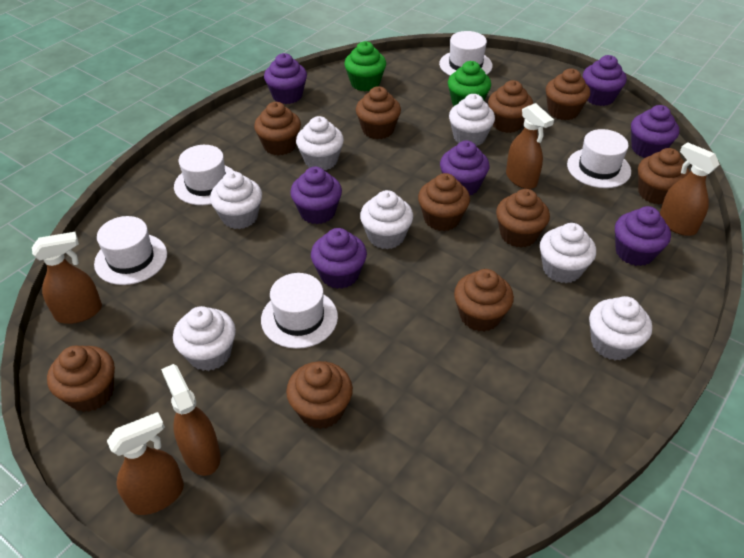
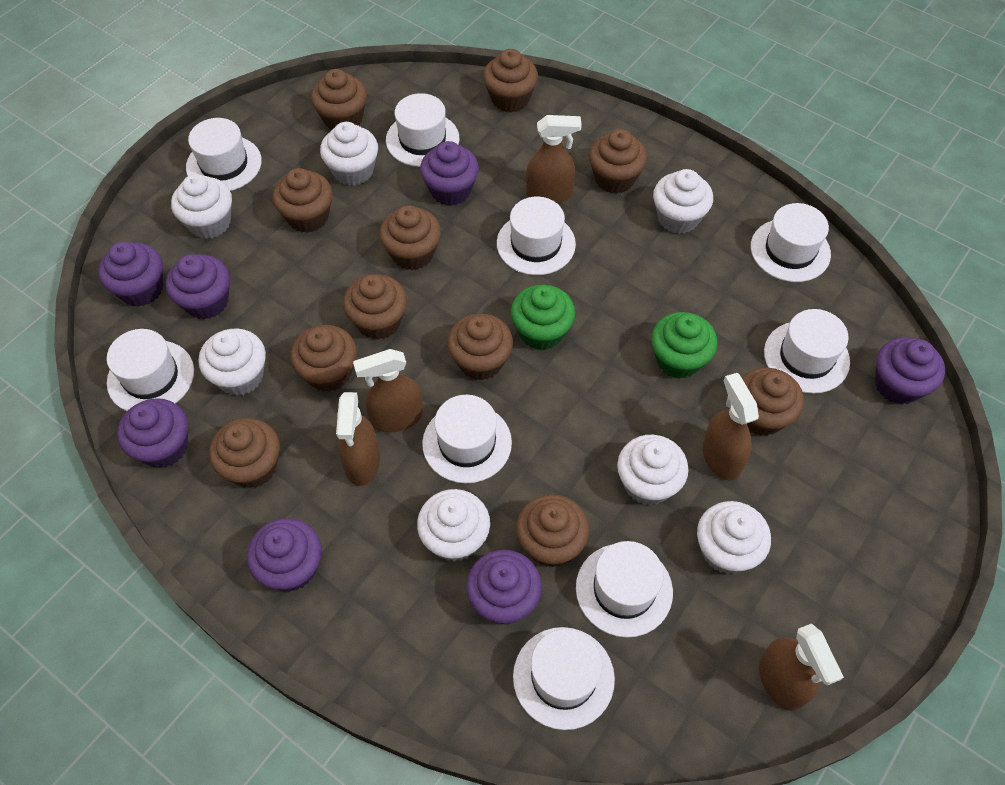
brown cupcake: [47,346,115,412] [254,102,301,156] [286,361,353,429] [356,86,401,139] [418,173,470,231] [454,269,514,332] [488,80,533,133] [496,189,550,248] [546,69,590,120] [638,148,690,204] = 10 -> [209,418,280,488] [272,168,333,233] [290,325,357,392] [311,69,367,130] [343,274,407,340] [379,205,441,270] [447,314,513,380] [483,49,538,112] [516,494,589,567] [589,129,647,194] [742,368,804,436] = 11
white hat: [94,216,167,285] [174,145,234,205] [261,273,338,349] [439,31,493,76] [567,129,631,188] = 5 -> [107,329,194,411] [186,118,262,191] [386,93,459,167] [422,395,512,483] [497,197,576,275] [513,627,615,730] [576,541,673,638] [751,203,831,282] [764,309,850,394] = 9

